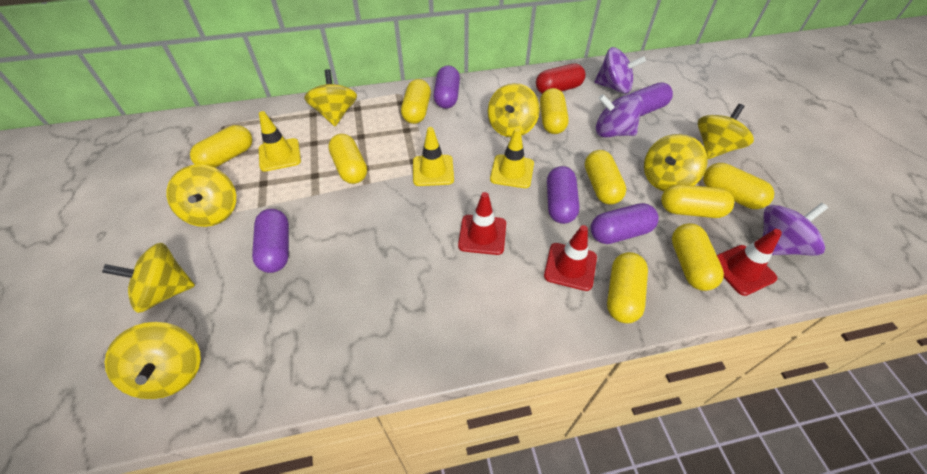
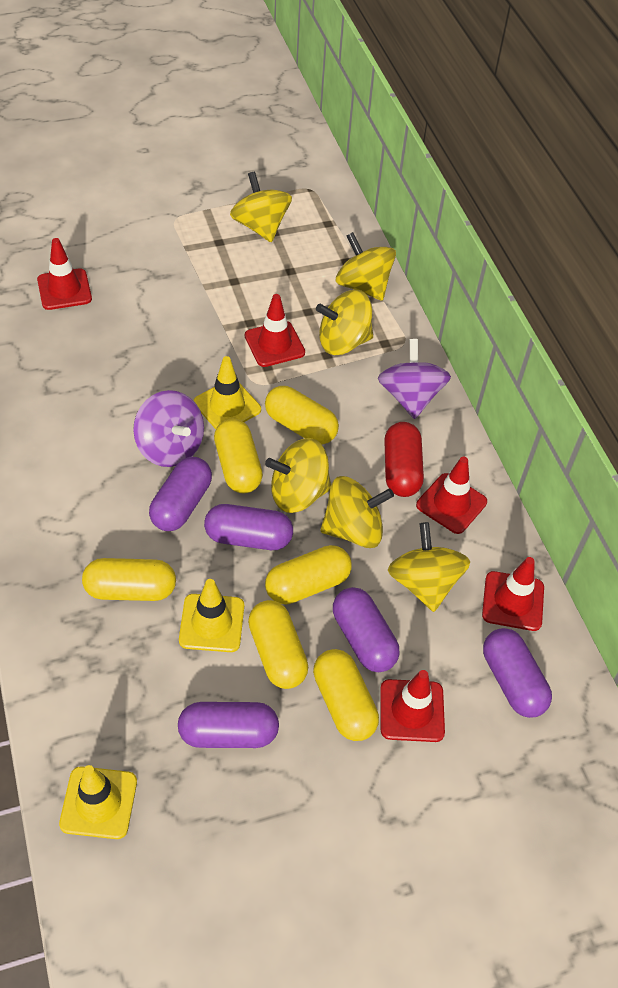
purple spinning top: [594,47,646,94] [596,94,643,138] [763,203,828,256] = 3 -> [133,390,204,467] [378,339,451,419] = 2
red traffic cone: [458,192,506,255] [544,225,597,291] [717,229,782,296] = 3 -> [37,238,92,310] [245,294,305,367] [380,670,445,742] [416,457,487,534] [482,557,544,631] = 5
yellow capsule: [190,125,252,168] [328,134,367,184] [401,79,431,124] [540,88,569,134] [585,150,626,205] [607,252,648,323] [661,184,734,218] [672,223,724,291] [703,163,774,209] = 9 -> [82,558,176,601] [214,419,263,494] [248,600,308,689] [265,386,339,445] [265,545,352,605] [313,649,379,741] = 6
yellow spinning top: [102,243,195,313] [105,322,201,399] [167,164,236,227] [304,69,357,126] [488,83,540,137] [644,134,708,191] [698,104,754,159] = 7 -> [230,172,292,242] [265,438,331,513] [316,290,373,355] [321,476,394,548] [336,232,396,301] [388,522,470,612] = 6

